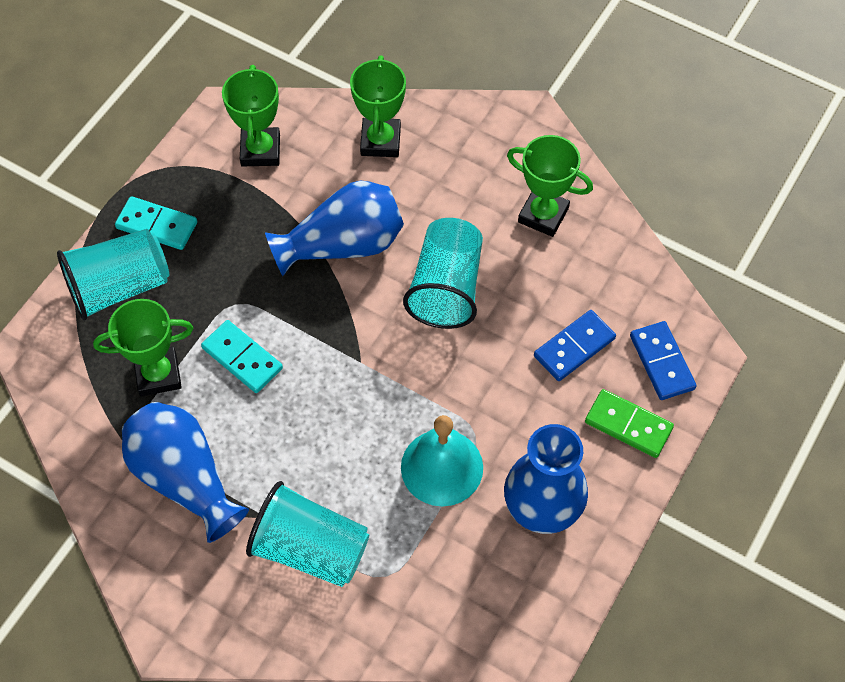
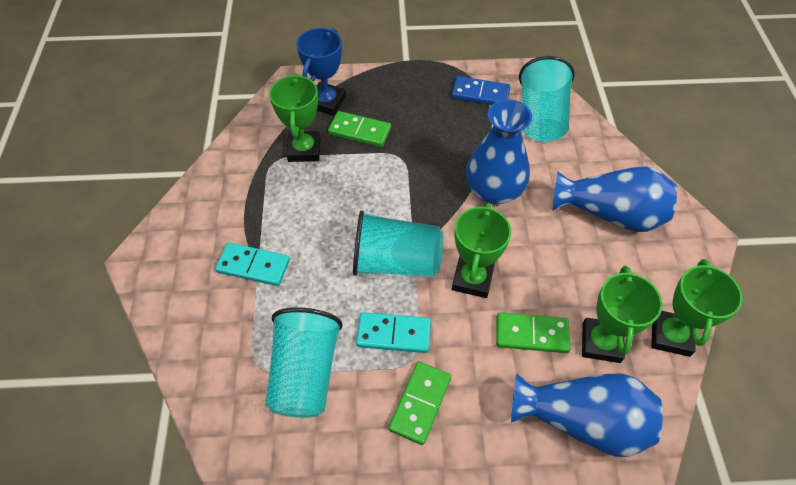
blue domino: [534,310,616,381] [630,321,697,400] = 2 -> [452,76,511,105] = 1
blue trophy: none = 0 -> [296,28,346,116] = 1
green domino: [585,389,674,458] = 1 -> [328,111,391,147] [389,361,451,445] [496,312,570,353] = 3
turquoise bell: [401,415,483,506] = 1 -> none = 0

